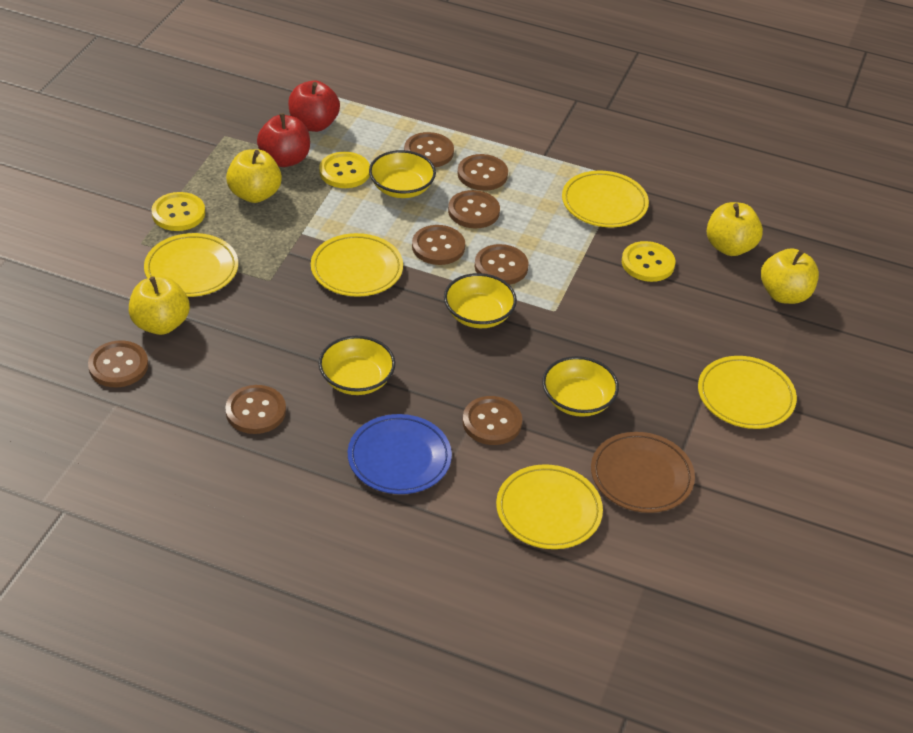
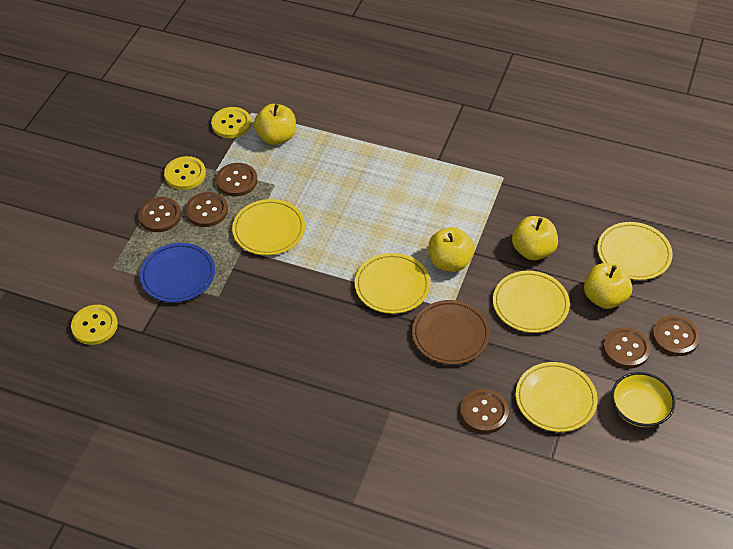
brown button: [88,340,148,387] [225,385,286,434] [404,132,454,167] [412,225,465,265] [448,190,500,229] [458,154,508,191] [463,396,522,445] [475,244,529,285] = 8 -> [138,197,181,232] [185,192,228,227] [216,163,257,197] [460,389,509,433] [603,327,651,369] [652,315,700,356] = 6
red apple: [257,113,310,167] [288,81,340,132] = 2 -> none = 0
yellow bowl: [318,336,395,395] [369,150,436,198] [444,273,517,328] [542,356,619,417] = 4 -> [611,372,675,427] = 1

